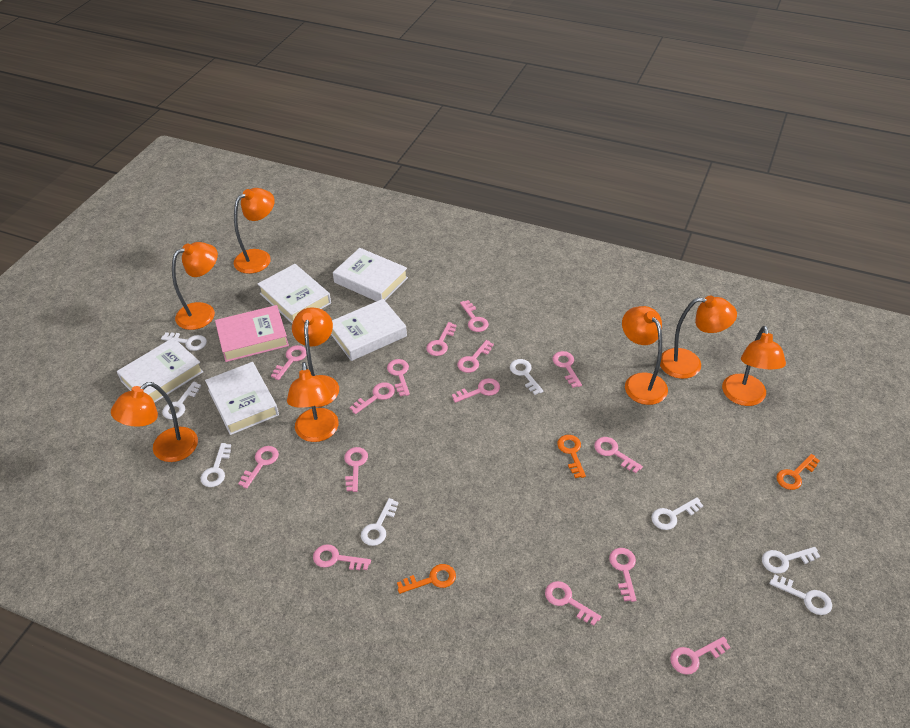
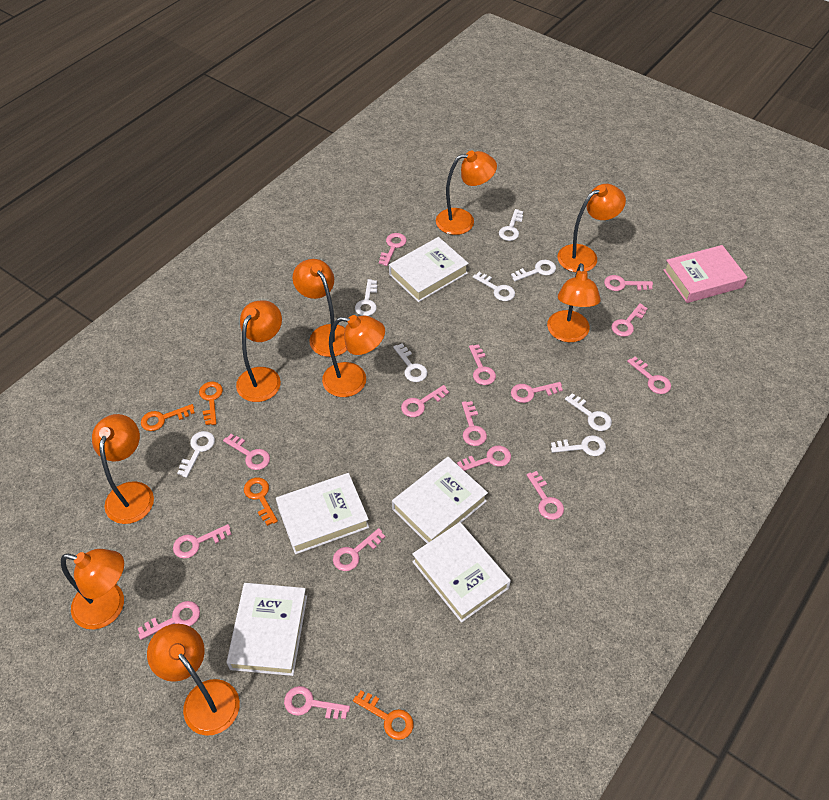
orange key: [397,564,456,594] [557,435,586,478] [776,454,820,490] = 3 -> [141,404,195,431] [199,382,223,425] [244,478,278,526] [353,690,413,740] = 4
orange lamp: [111,382,198,462] [172,242,218,330] [234,188,275,274] [287,362,339,442] [292,307,339,407] [622,306,668,405] [660,296,737,379] [722,326,786,406] = 8 -> [61,549,124,629] [92,414,154,524] [147,624,240,736] [236,300,282,402] [292,259,347,357] [322,315,385,397] [436,151,497,235] [547,263,601,342] [557,184,626,272] = 9

